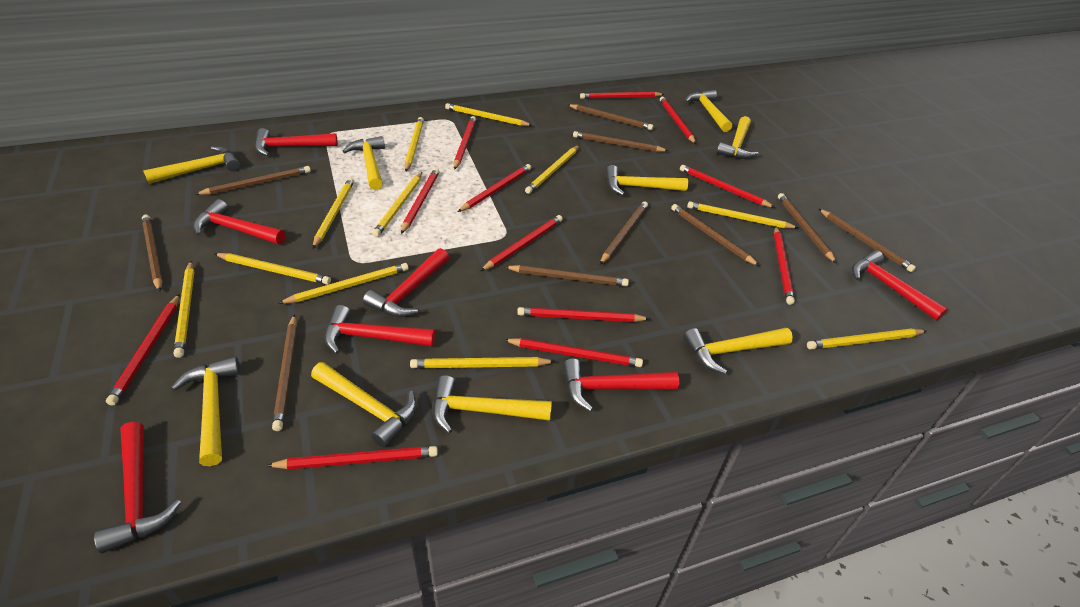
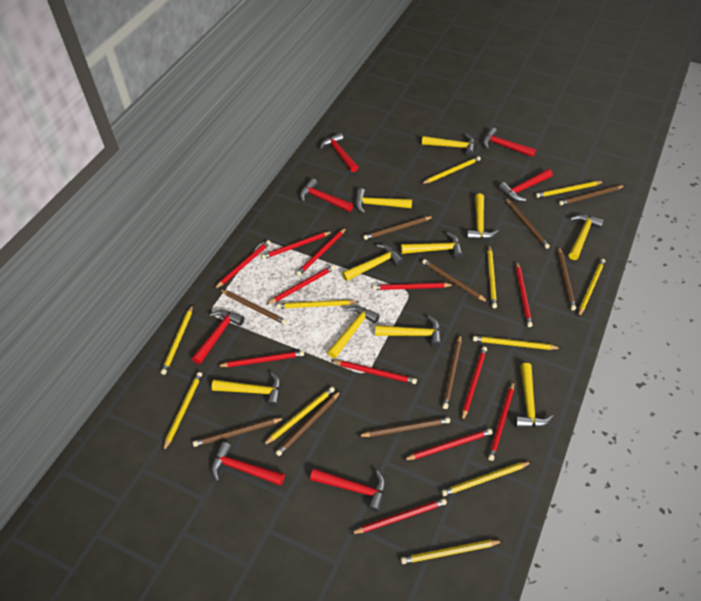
yellow hammer: [143,146,240,184] [171,356,240,466] [311,362,417,448] [343,136,385,190] [433,375,552,433] [605,165,688,196] [684,328,793,374] [685,90,732,132] [716,116,759,159] = 9 -> [212,372,281,407] [327,306,380,359] [342,244,404,281] [355,188,412,213] [375,316,442,347] [401,232,463,259] [422,134,475,156] [467,194,499,239] [515,363,554,428] [569,214,604,260] = 10

